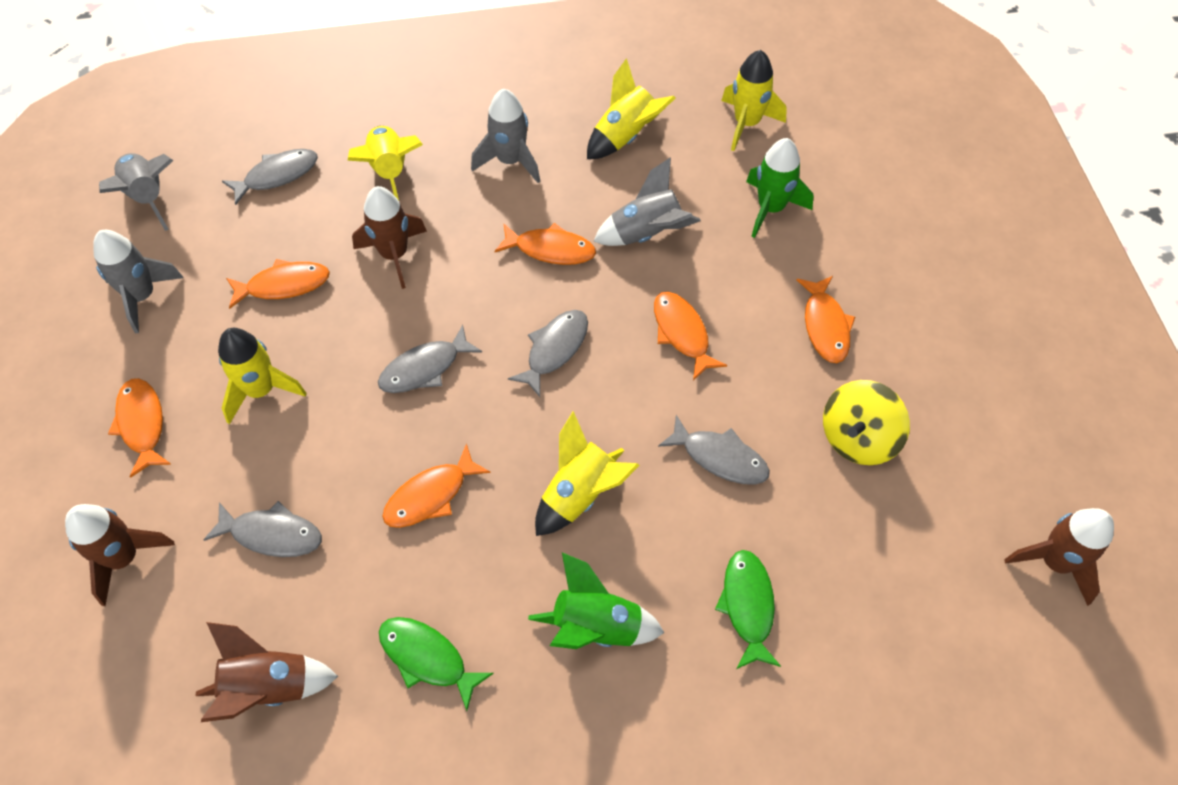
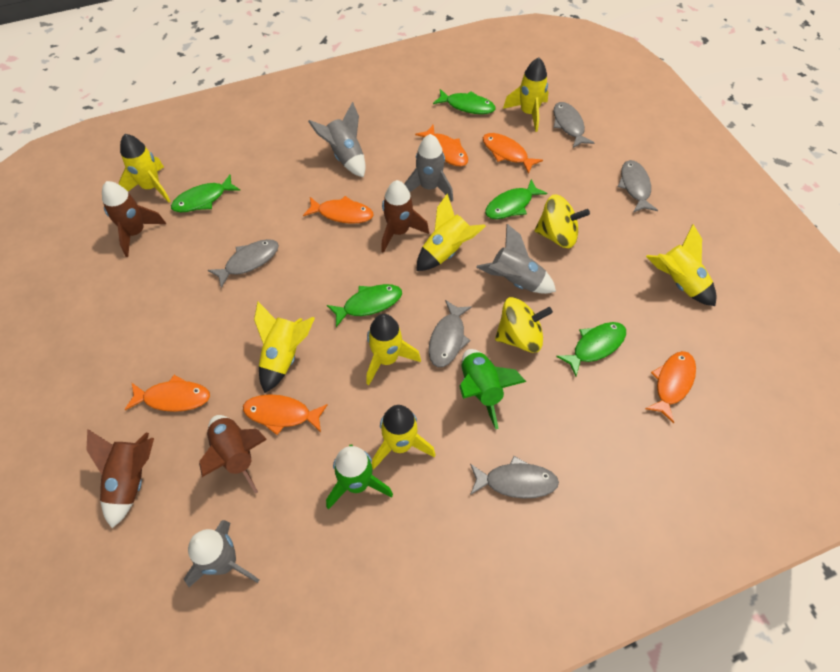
green fish: [379,617,494,711] [715,550,781,669] = 2 -> [171,175,241,212] [327,284,402,327] [433,89,496,114] [485,179,547,219] [556,322,626,377] = 5
yellow rocket: [218,328,307,424] [347,126,423,201] [535,411,639,536] [587,58,676,159] [721,50,787,151] = 5 -> [119,134,170,202] [254,301,315,393] [367,314,421,385] [372,405,436,470] [417,193,486,271] [503,57,549,132] [646,224,716,306] = 7
yellow spinning top: [823,380,910,465] = 1 -> [495,297,553,353] [535,194,590,248] = 2

